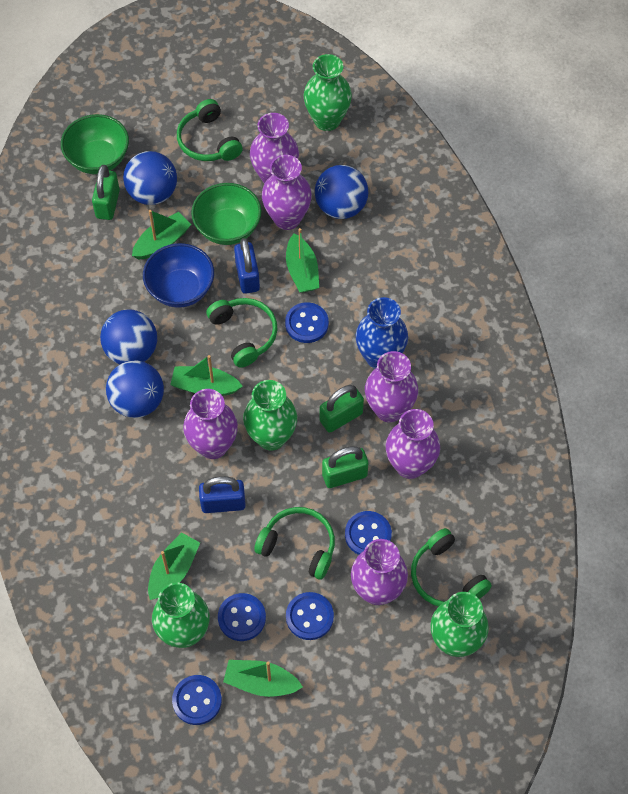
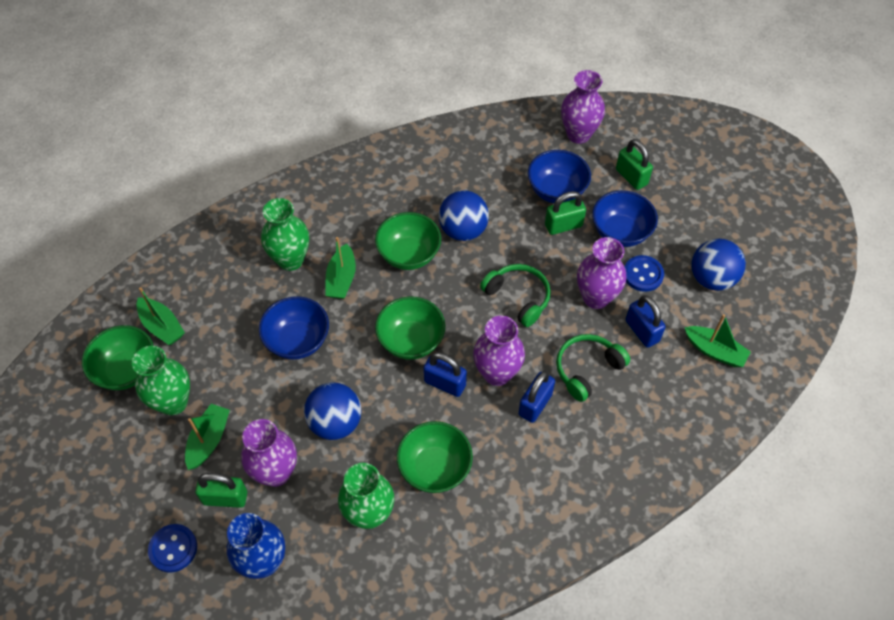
blue ball: [100,309,157,364] [106,360,164,418] [123,151,177,205] [315,165,368,219] = 4 -> [304,382,361,440] [439,190,489,241] [691,239,746,291] = 3
blue bowl: [143,243,214,308] = 1 -> [259,296,329,360] [528,150,591,203] [592,190,658,247] = 3
blue button: [172,675,222,725] [218,593,266,641] [285,302,329,343] [286,592,334,640] [345,511,392,555] = 5 -> [148,524,197,573] [625,255,664,292] = 2
blue padlock: [199,476,246,513] [234,238,260,294] = 2 -> [423,352,467,397] [518,371,555,423] [625,295,666,348] = 3
green boat: [132,210,191,259] [148,532,200,600] [170,355,243,396] [223,660,303,697] [286,228,319,293] = 5 -> [136,287,185,345] [185,404,230,470] [325,237,356,299] [684,314,751,367] = 4
green bowl: [61,114,129,174] [191,183,262,245] = 2 -> [82,325,154,390] [375,212,441,270] [375,296,445,360] [397,421,473,493] = 4
green headphones: [177,99,243,161] [206,298,278,368] [254,507,335,579] [411,528,492,607] = 4 -> [480,264,551,327] [556,334,630,402] = 2
green vase: [152,583,210,648] [243,380,297,450] [304,54,352,131] [430,592,489,657] = 4 -> [132,346,190,415] [261,198,309,271] [338,463,394,529] = 3
purple vase: [183,389,238,459] [250,113,299,184] [262,155,312,230] [351,539,408,605] [365,351,418,423] [386,409,440,479] = 6 -> [241,419,297,487] [473,316,525,386] [561,70,605,144] [577,237,626,309] = 4

